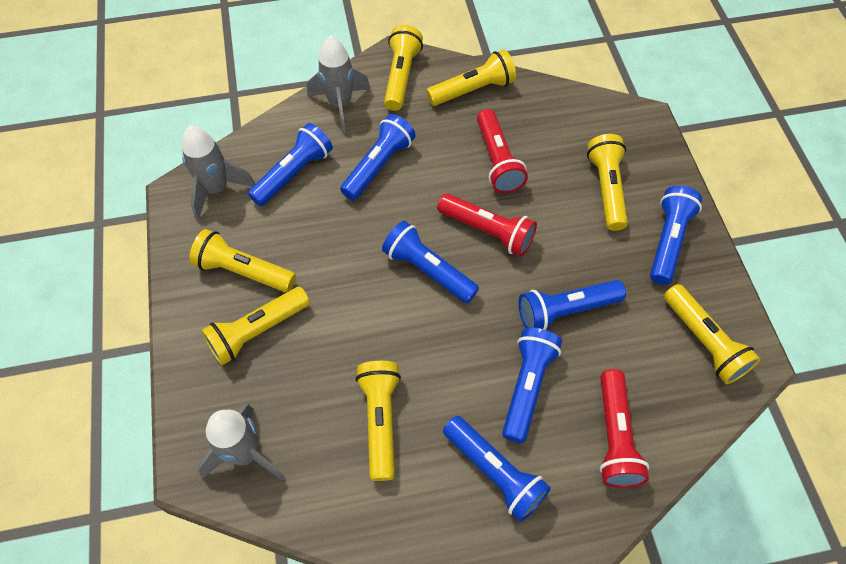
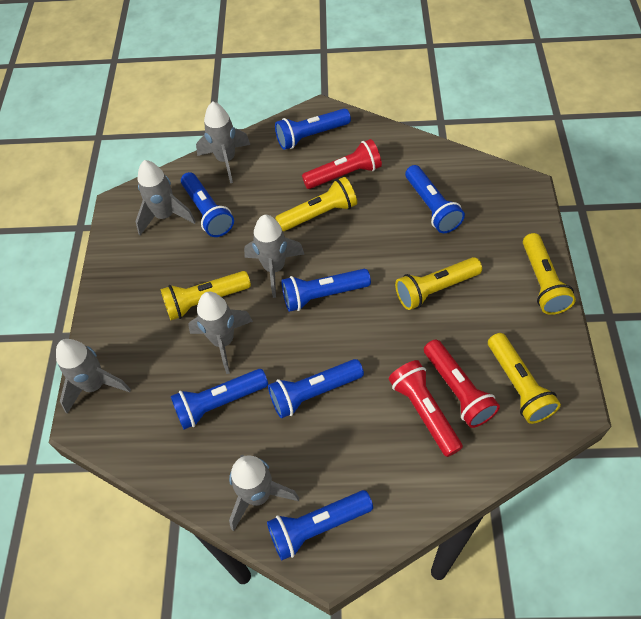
grey rocket: [182,126,255,220] [197,404,284,480] [307,36,370,133] = 3 -> [56,339,131,414] [135,160,196,235] [188,292,253,374] [196,101,250,183] [229,455,299,531] [244,215,304,298] = 6
yellow flashlight: [189,229,296,292] [201,287,310,365] [355,361,401,481] [384,25,423,111] [426,49,516,106] [587,134,628,231] [664,284,760,384] = 7 -> [161,271,251,320] [275,177,357,231] [395,257,482,310] [488,333,561,424] [523,233,576,315] = 5

